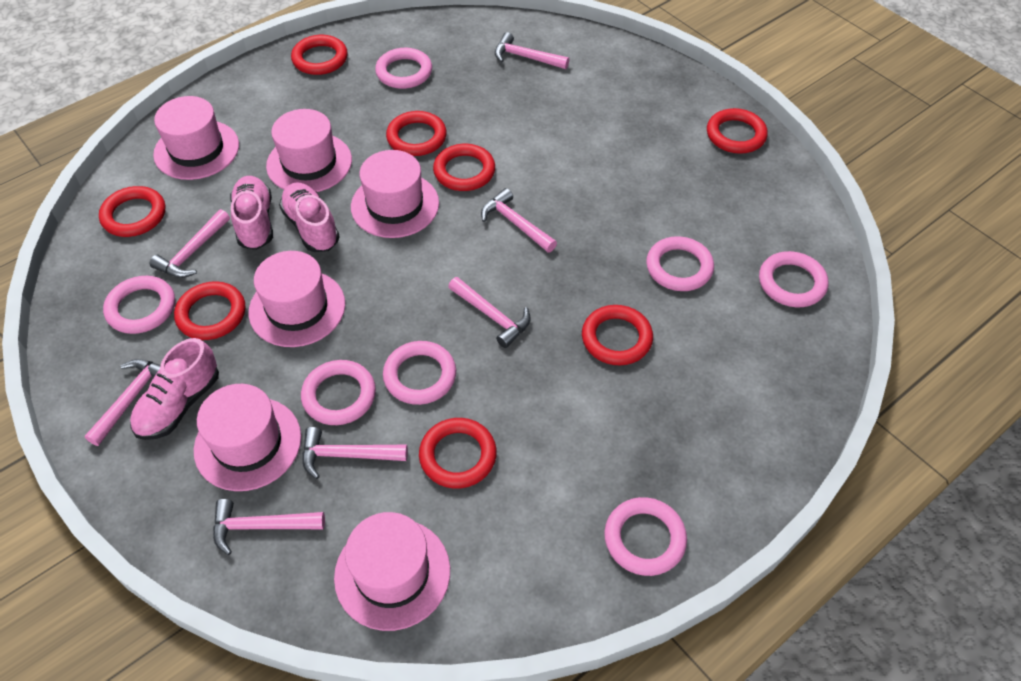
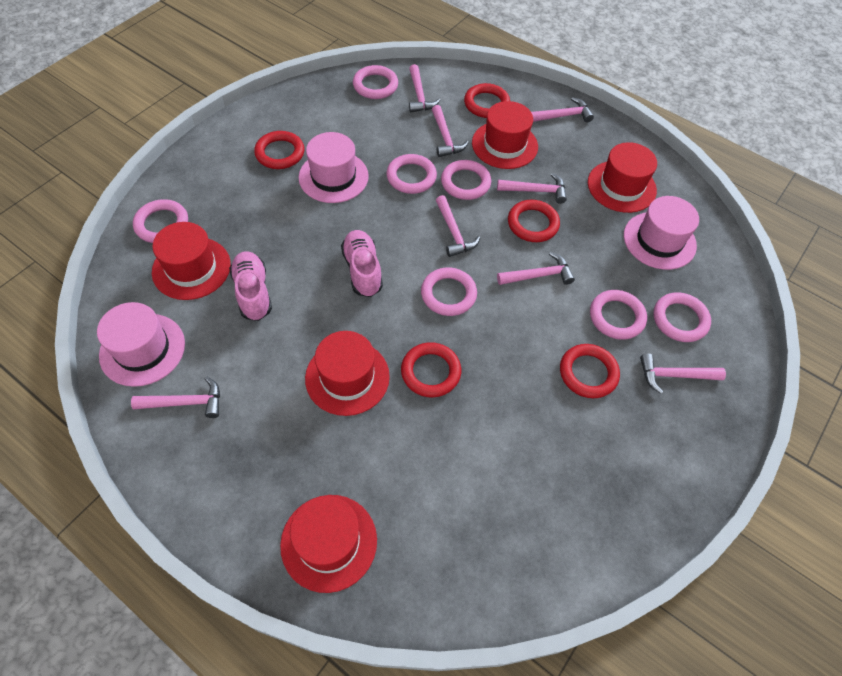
pink hammer: [84,359,161,446] [150,209,230,278] [213,499,325,555] [302,427,408,479] [448,277,531,348] [481,188,557,252] [495,32,569,69] = 7 -> [131,377,220,418] [409,64,440,112] [432,105,469,157] [436,195,480,257] [497,173,567,204] [497,252,575,285] [531,97,594,123] [640,354,726,394] = 8
pink hat: [153,96,239,180] [194,384,301,491] [249,251,345,347] [266,109,352,192] [334,512,450,631] [351,150,439,238] = 6 -> [97,302,185,387] [298,132,369,203] [624,196,699,270] = 3
pink shoe: [130,338,219,440] [230,176,273,250] [279,182,340,252] = 3 -> [229,251,272,321] [341,230,383,297] = 2
red hat: none = 0 -> [152,222,231,300] [280,495,377,593] [305,331,390,416] [472,101,538,169] [588,142,657,213] = 5
red ring: [99,186,165,237] [174,281,245,340] [291,35,348,75] [386,111,447,156] [419,418,497,489] [433,144,495,191] [582,305,653,365] [707,108,768,154] = 8 -> [254,131,304,169] [401,342,461,398] [464,83,510,118] [508,200,560,242] [560,344,620,398] = 5

